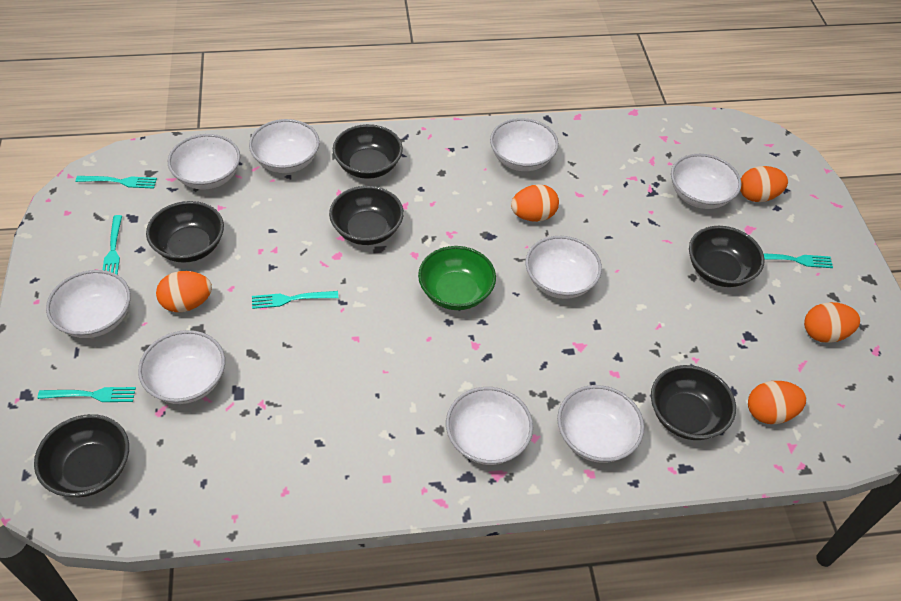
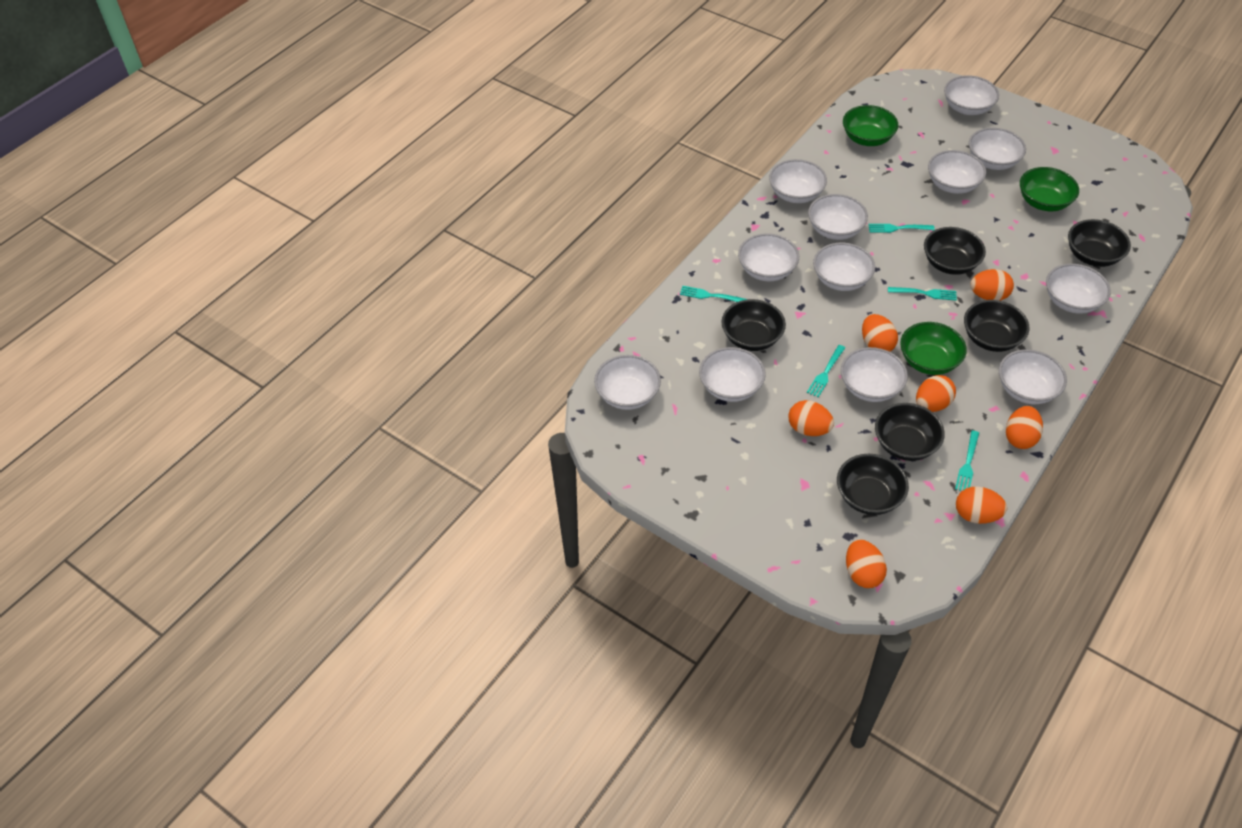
green bowl: [418,246,496,310] = 1 -> [843,105,898,146] [900,322,967,375] [1020,167,1079,211] = 3
orange egg: [156,271,212,312] [511,184,559,222] [740,166,788,202] [748,381,807,424] [804,302,861,343] = 5 -> [788,400,834,436] [846,539,887,588] [862,314,898,352] [916,375,956,412] [956,486,1007,524] [970,269,1014,301] [1006,406,1043,449] = 7
white bowl: [46,270,131,338] [138,330,225,404] [168,134,240,189] [249,119,320,173] [446,387,533,465] [490,118,559,171] [525,236,602,299] [557,385,644,463] [671,154,742,209] = 9 -> [594,355,661,410] [699,347,766,402] [738,233,799,281] [769,159,827,203] [808,194,868,240] [813,243,875,291] [841,347,908,402] [928,150,986,194] [944,75,999,115] [969,127,1026,170] [999,350,1067,404] [1046,264,1111,314] = 12

